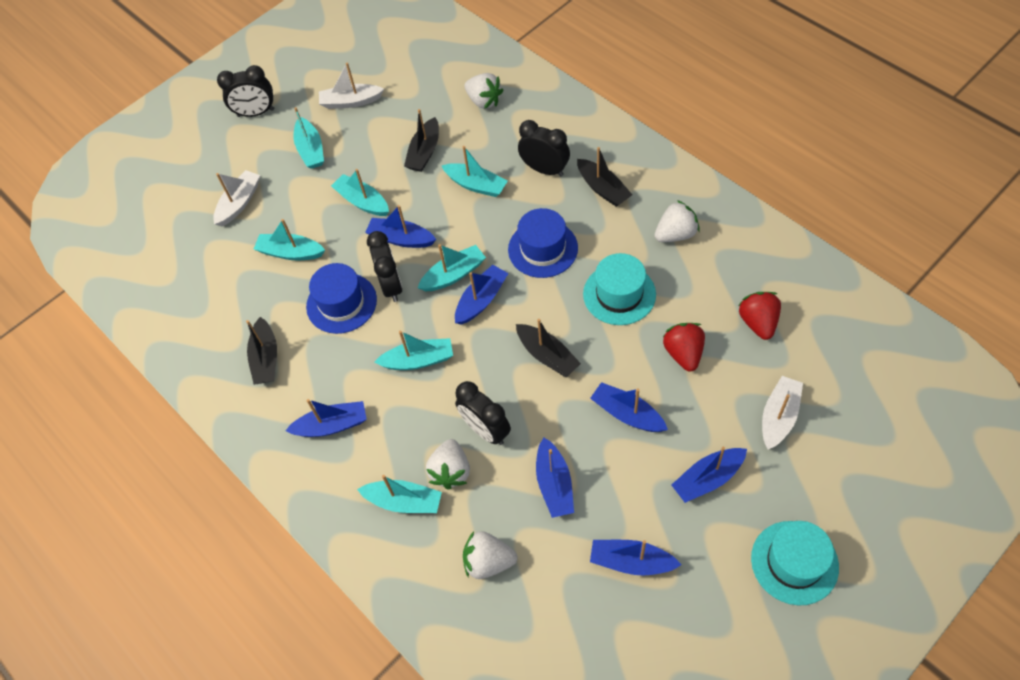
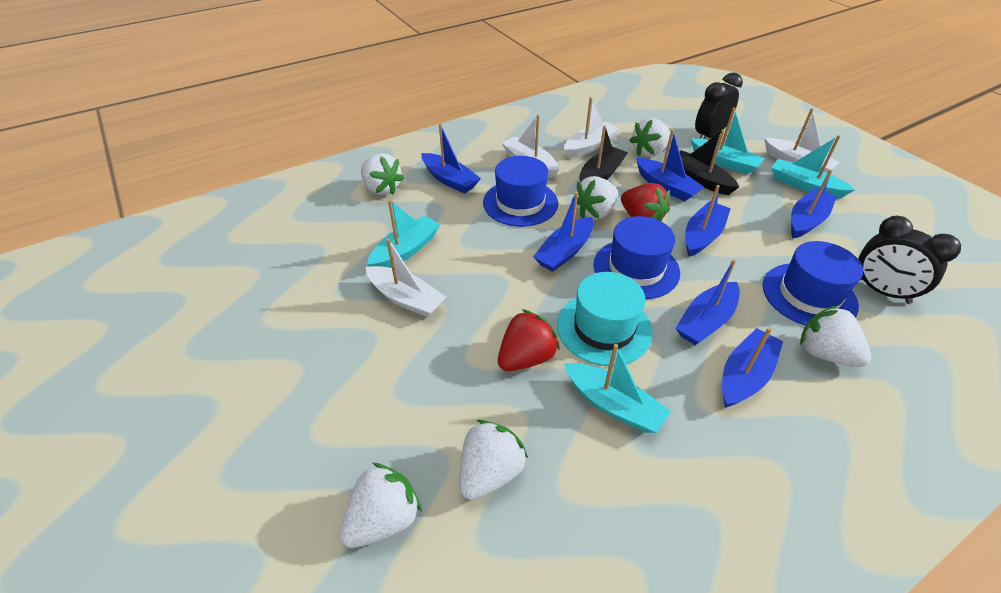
black boat: [246,317,277,385] [404,109,439,172] [516,319,581,377] [577,147,632,207] = 4 -> [579,125,628,182] [679,129,739,195] = 2
black clock: [217,65,274,117] [367,231,402,302] [455,381,511,445] [518,120,570,176] = 4 -> [695,72,743,139] [858,216,961,304] = 2
blue hat: [306,263,377,334] [508,208,578,278] = 2 -> [483,156,558,227] [594,216,680,299] [763,241,863,326] = 3
turquoise boat: [254,219,325,260] [294,107,324,169] [331,169,389,216] [357,475,442,513] [374,331,453,370] [417,244,486,291] [442,146,507,197] = 7 -> [367,199,440,268] [564,344,671,433] [691,108,764,174] [772,135,855,199] = 4
turquoise hat: [583,253,656,325] [751,521,839,605] = 2 -> [557,272,653,366] = 1
white boat: [213,170,260,226] [319,63,384,109] [762,376,803,450] = 3 -> [365,238,447,317] [502,114,559,178] [564,97,619,158] [764,108,839,172] = 4
white strawberry: [426,439,470,490] [463,531,517,579] [465,73,503,109] [654,200,700,242] = 4 -> [340,463,422,548] [361,153,404,195] [460,420,528,500] [572,176,618,220] [629,118,670,157] [800,305,871,367] = 6

